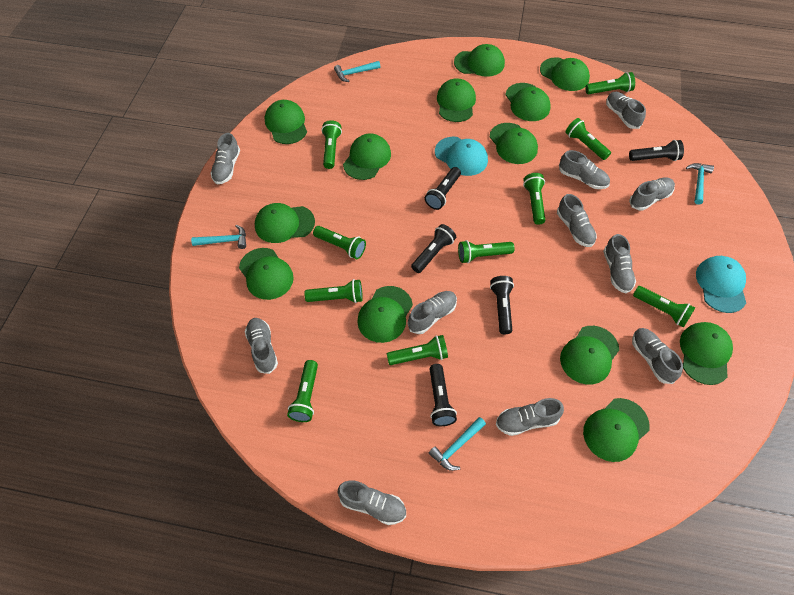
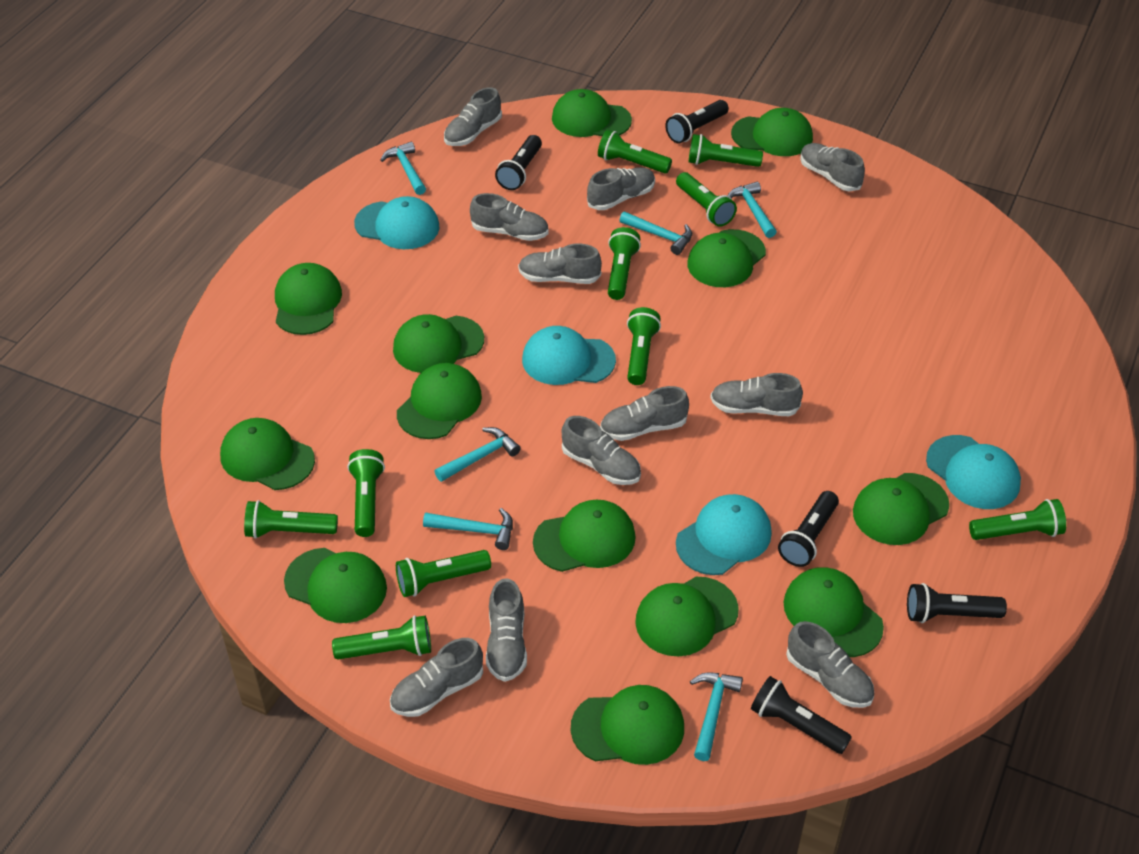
turquoise cap: [435,137,488,176] [696,256,746,313] = 2 -> [354,196,440,249] [522,326,616,385] [676,494,772,575] [926,435,1021,509] = 4
turquoise hammer: [191,225,246,249] [334,61,380,82] [429,417,486,471] [686,163,714,205] = 4 -> [380,142,426,195] [423,508,513,550] [434,427,521,482] [619,212,692,255] [690,672,743,761] [728,182,777,238] = 6

